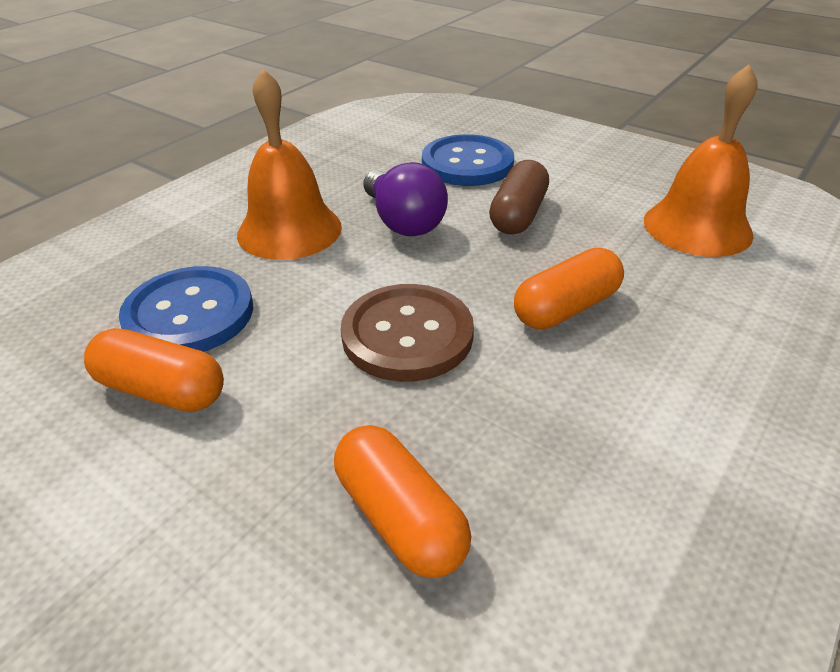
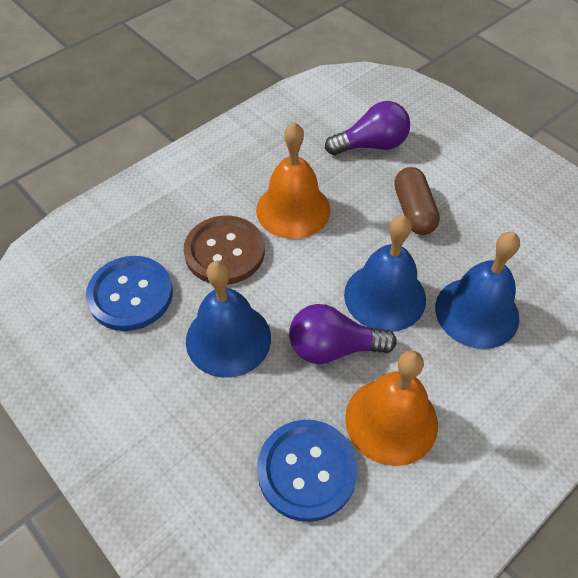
blue bell: none = 0 -> [186,261,271,378] [344,215,426,332] [435,232,520,349] = 3
orange capsule: [84,328,224,412] [334,425,471,578] [514,248,624,329] = 3 -> none = 0
purple light bulb: [363,162,448,236] = 1 -> [289,304,397,364] [325,101,410,155] = 2

